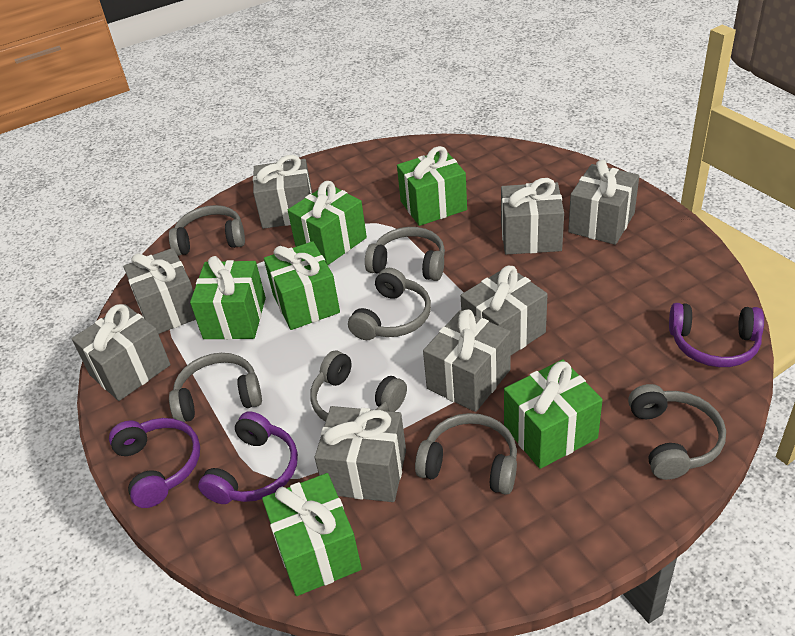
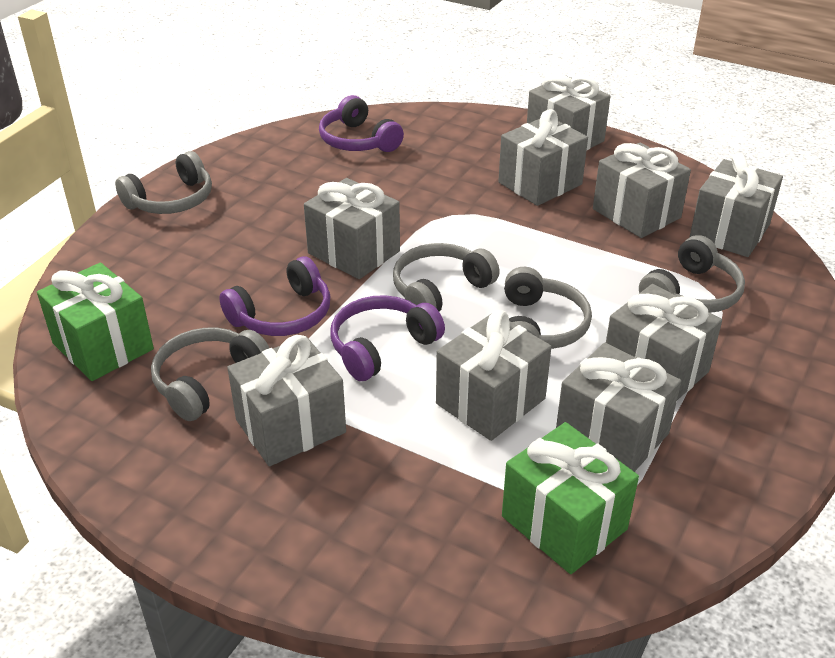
green gift: [190,256,266,340] [262,473,362,596] [264,241,340,330] [288,181,367,265] [397,146,467,226] [504,360,603,469] = 6 -> [37,263,154,381] [502,422,639,574] = 2
grey gift: [71,304,170,401] [123,248,196,334] [253,155,312,229] [315,406,406,502] [423,309,511,412] [461,266,548,355] [501,178,564,255] [568,160,639,245] = 8 -> [227,335,346,466] [304,178,400,279] [436,310,551,441] [498,109,588,206] [527,74,611,150] [556,343,681,472] [593,143,691,238] [606,284,722,400] [690,153,783,257] = 9
grey headphones: [169,205,245,256] [169,353,262,422] [310,351,407,422] [348,268,431,340] [365,227,445,281] [415,413,517,495] [628,384,726,480] = 7 -> [115,151,212,214] [151,328,269,421] [393,243,500,312] [504,267,592,349] [639,235,745,313] = 5

